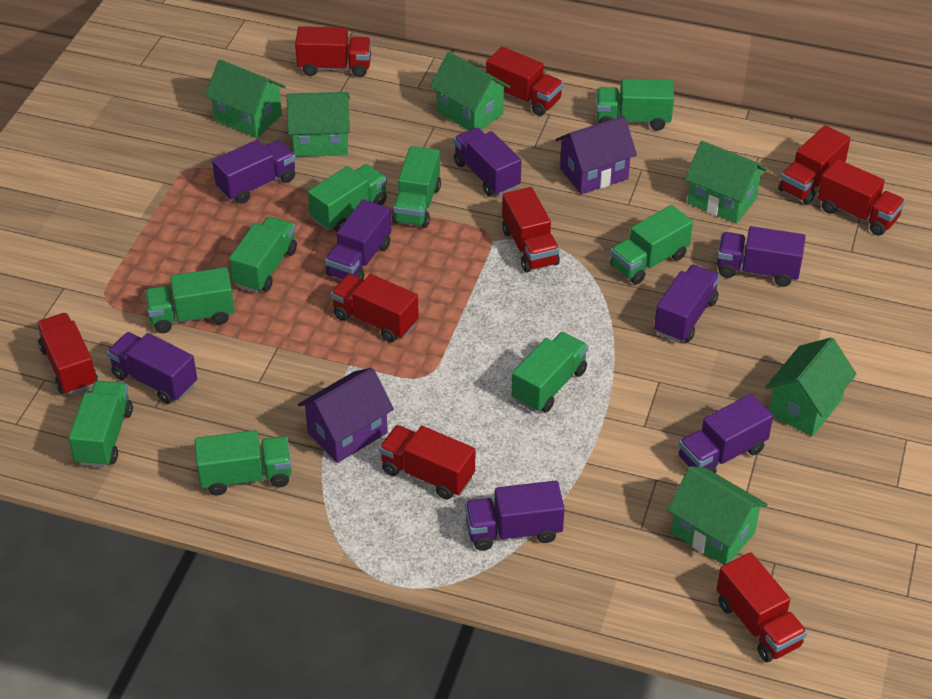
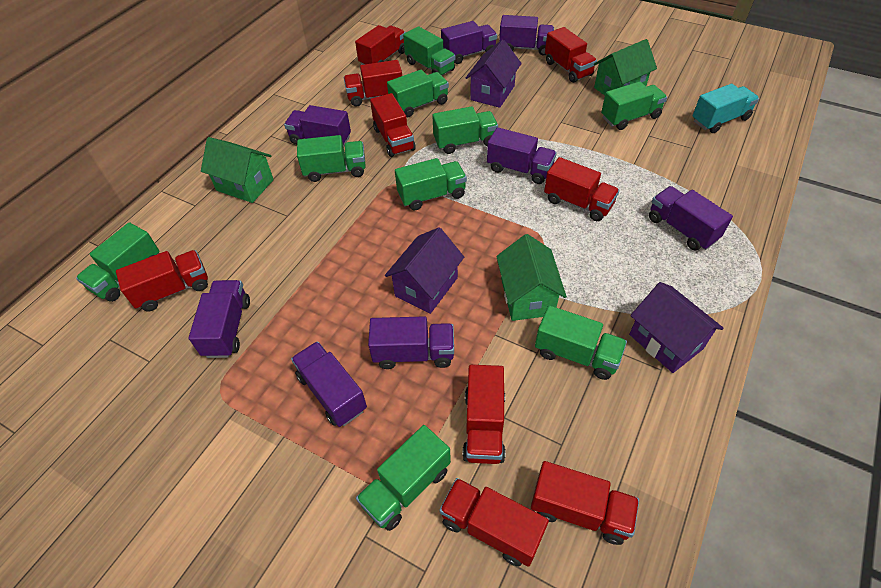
green house: [205,59,286,138] [287,92,350,157] [430,52,510,131] [667,466,768,565] [685,141,767,224] [765,337,856,436] = 6 -> [201,137,274,203] [496,234,567,321] [594,39,657,95] = 3
purple house: [298,368,394,463] [556,116,637,194] = 2 -> [385,227,464,314] [466,40,522,108] [629,282,724,373] = 3
turquoise truck: none = 0 -> [692,84,759,133] = 1

